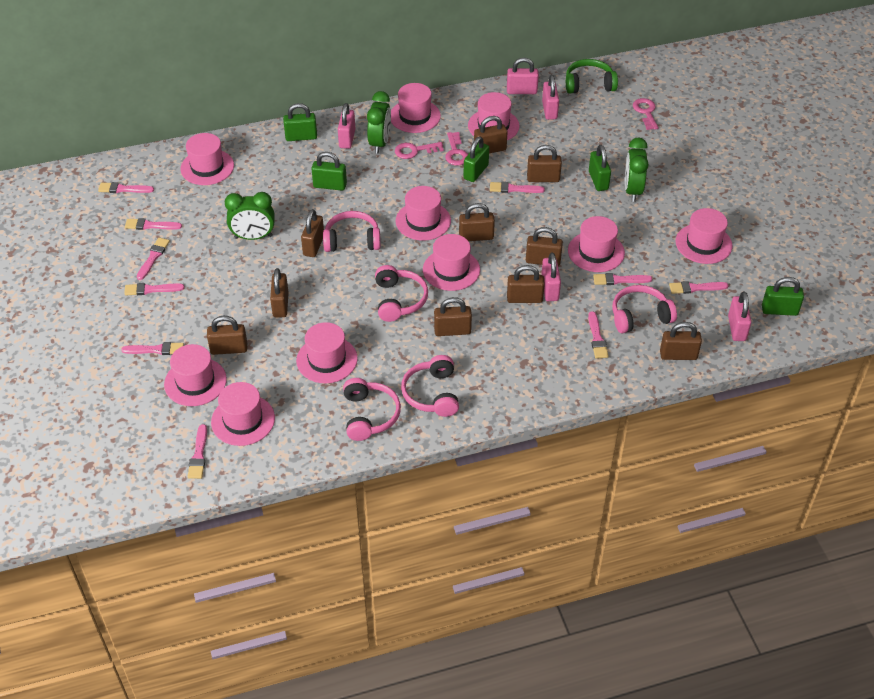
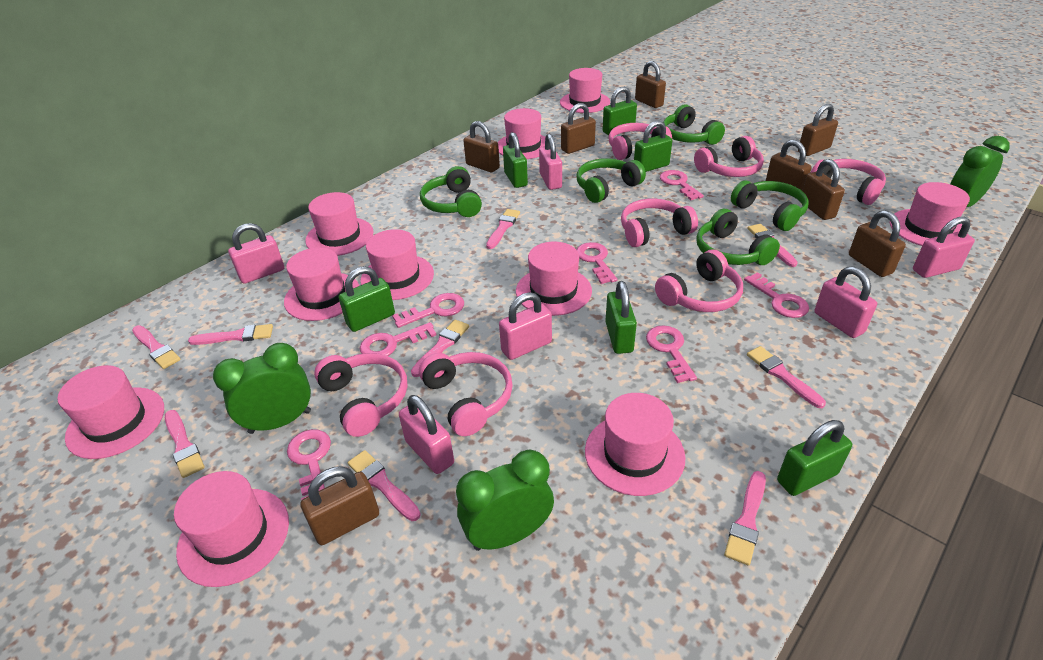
brown padlock: [207,316,247,355] [270,268,289,318] [301,209,324,257] [434,297,472,336] [459,203,495,241] [474,116,508,153] [507,265,545,303] [526,227,563,266] [527,145,562,182] [660,322,702,360] = 10 -> [300,466,379,545] [463,121,500,173] [561,103,596,154] [635,61,666,108] [766,140,812,190] [798,104,838,156] [802,159,845,220] [849,210,906,277] = 8
green headphones: [566,59,618,94] = 1 -> [420,166,482,217] [576,158,646,203] [663,104,725,145] [696,209,780,265] [731,181,808,231] = 5
green padlock: [283,103,317,141] [311,152,347,191] [463,137,489,182] [589,145,611,191] [762,277,804,316] = 5 -> [339,266,395,332] [503,132,528,188] [603,87,637,135] [605,281,637,354] [634,121,672,172] [777,420,852,496] = 6
pink brush: [98,182,154,193] [121,342,184,355] [124,283,185,295] [125,218,182,230] [137,238,170,280] [188,424,207,479] [490,182,545,193] [588,311,609,359] [593,273,652,285] [669,281,729,294] = 10 -> [132,325,181,369] [165,410,205,478] [188,324,273,345] [348,450,421,521] [411,320,469,377] [486,209,520,249] [724,471,766,565] [747,224,798,267] [747,346,826,408] = 9
pink headphones: [323,211,381,252] [343,378,401,441] [375,265,428,322] [401,355,459,417] [613,285,677,333] = 5 -> [314,353,407,437] [419,352,513,436] [608,123,672,160] [621,199,698,247] [655,249,743,312] [694,136,764,177] [811,159,886,205] = 7
pink key: [395,142,444,159] [445,132,468,165] [633,98,658,130] = 3 -> [287,429,331,500] [360,322,436,356] [392,293,464,328] [577,242,617,284] [646,325,697,383] [660,170,704,200] [744,272,809,318] = 7
pink padlock: [338,103,355,149] [507,58,539,94] [541,252,561,301] [542,75,559,120] [728,292,752,341] = 5 -> [228,223,284,284] [399,395,454,474] [499,292,552,360] [539,134,562,190] [814,266,877,338] [913,217,975,278] = 6

